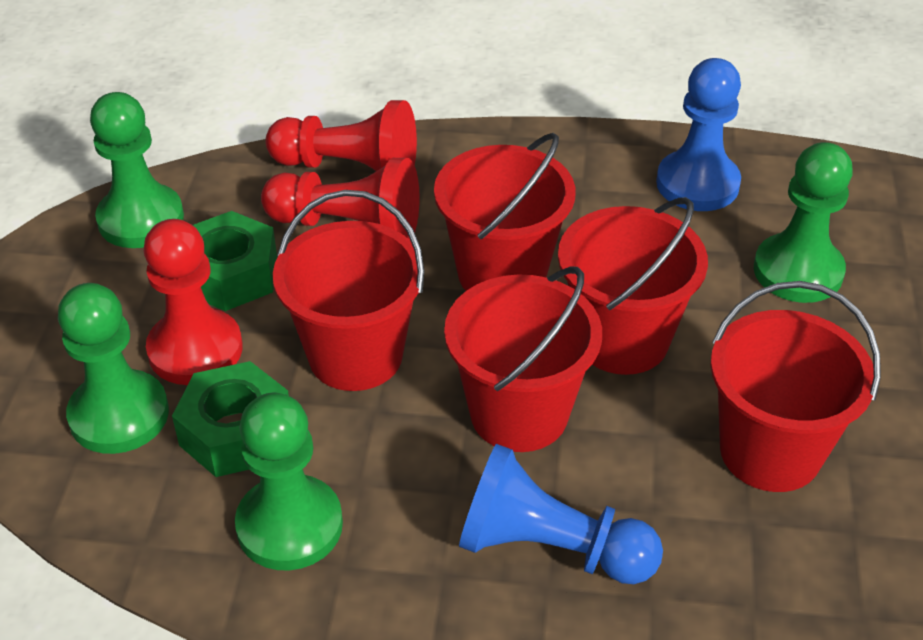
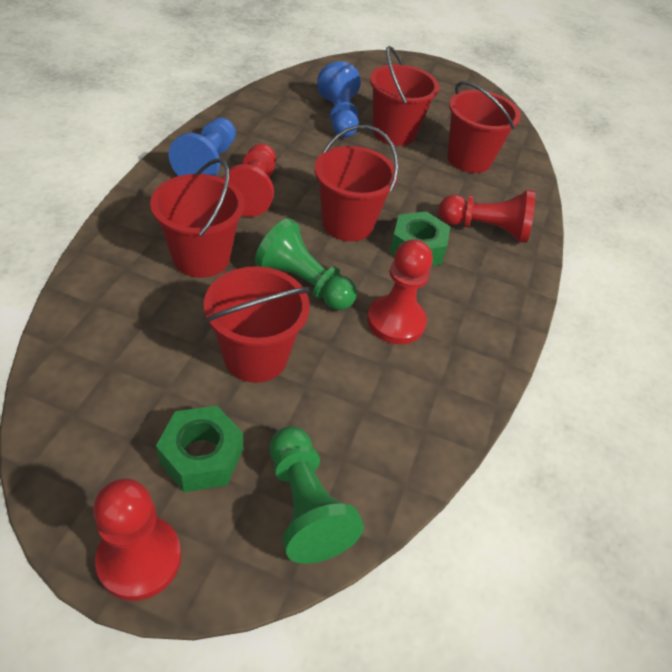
green pawn: [58,283,169,454] [90,92,184,248] [235,393,343,570] [754,142,853,303] = 4 -> [255,218,357,310] [270,426,364,564] = 2
red pawn: [143,219,243,385] [261,158,420,240] [265,100,417,171] = 3 -> [93,479,181,601] [223,143,276,217] [367,239,433,344] [439,190,535,243] = 4

